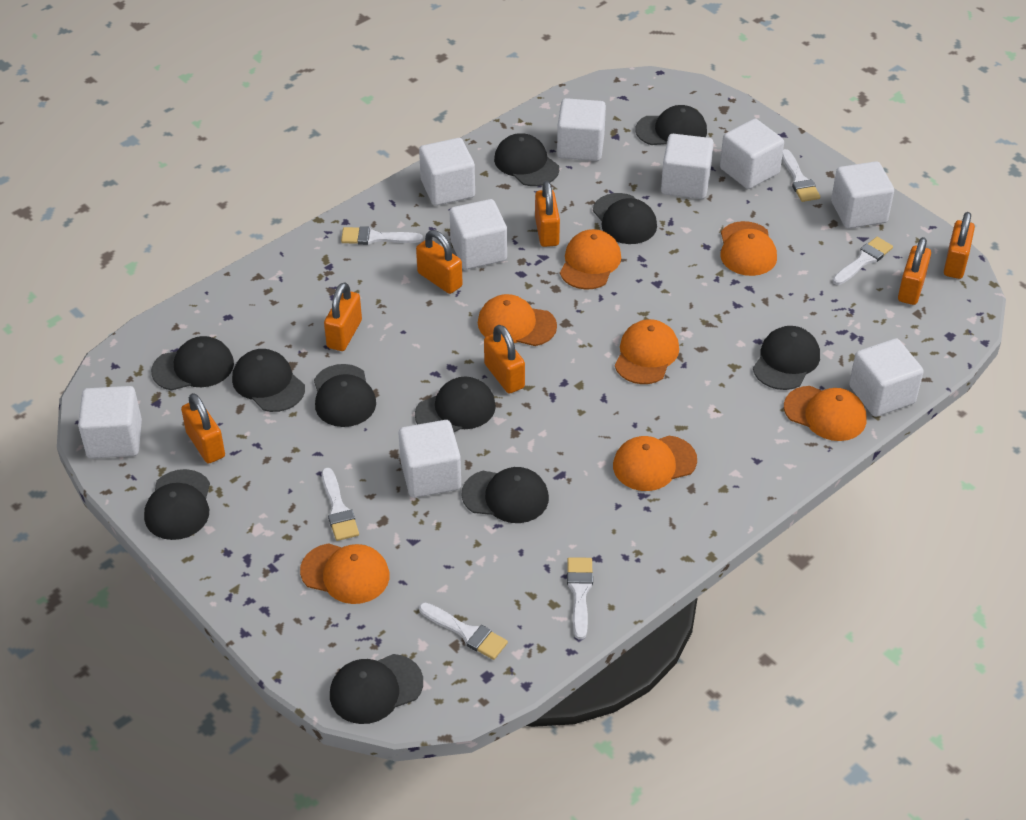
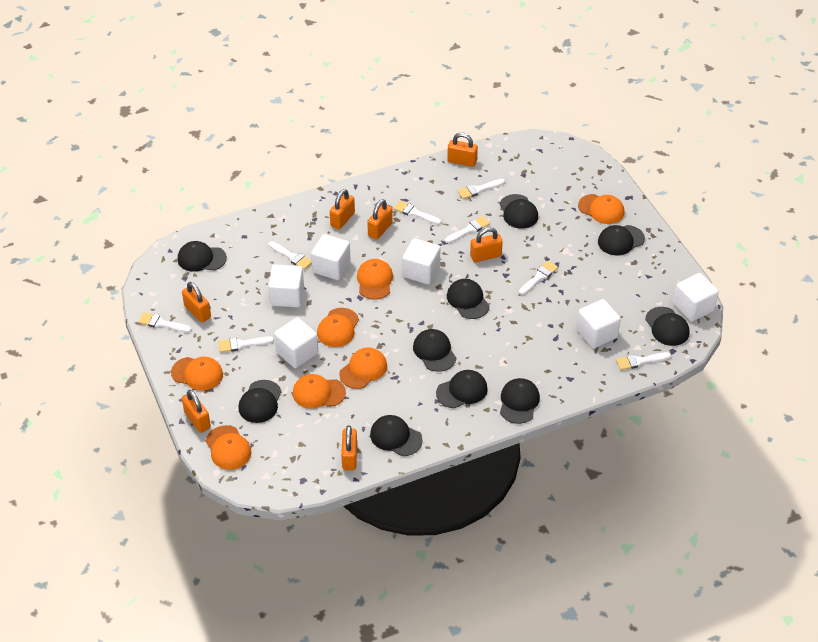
black cap: [144,469,210,540] [151,336,234,391] [232,349,305,412] [314,364,376,427] [330,654,423,724] [415,377,496,432] [462,467,549,523] [494,133,559,186] [593,193,657,244] [635,105,707,145] [753,326,820,390] = 11 -> [178,241,227,272] [238,380,282,423] [370,415,422,456] [413,329,456,372] [436,370,488,408] [447,279,489,319] [500,194,538,229] [500,378,540,424] [598,225,645,256] [645,307,690,346] = 10
white brush: [322,468,359,541] [341,226,423,245] [419,602,508,660] [567,557,593,640] [782,149,820,202] [833,237,893,285] = 6 -> [138,312,192,333] [219,336,274,352] [268,241,312,270] [394,201,441,225] [445,216,490,243] [457,179,505,199] [519,261,558,295] [616,352,671,370] = 8
white cube: [78,386,142,458] [399,420,461,498] [419,138,475,206] [450,199,507,269] [557,98,606,161] [661,134,714,199] [720,119,784,189] [831,161,894,229] [849,338,924,417] = 9 -> [268,265,304,307] [274,317,318,368] [311,234,351,280] [402,238,441,284] [576,299,621,348] [673,273,719,321] = 6

